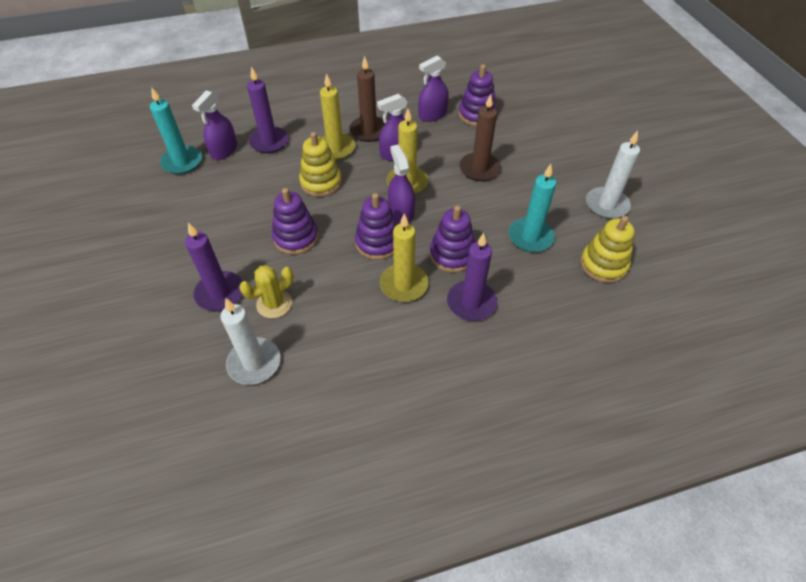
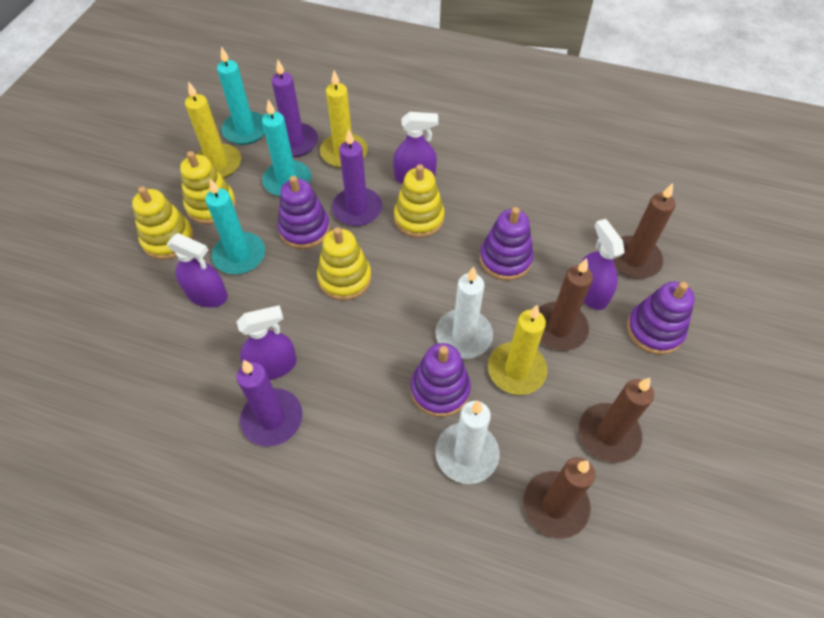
brown candle: [349,56,386,142] [460,94,501,181] = 2 -> [523,457,595,539] [539,258,593,351] [579,378,654,463] [614,183,676,279] = 4
turquoise candle: [150,87,202,174] [508,164,556,252] = 2 -> [205,179,265,274] [217,46,265,145] [262,100,311,196] = 3
yellow cactus: [239,265,294,318] = 1 -> none = 0
yellow stacking toy: [299,132,342,197] [580,216,635,283] = 2 -> [132,186,194,260] [180,151,236,225] [317,227,371,300] [394,164,445,238] = 4

